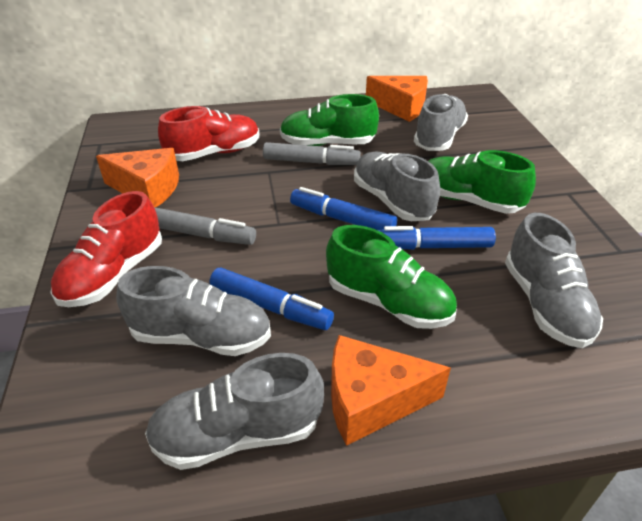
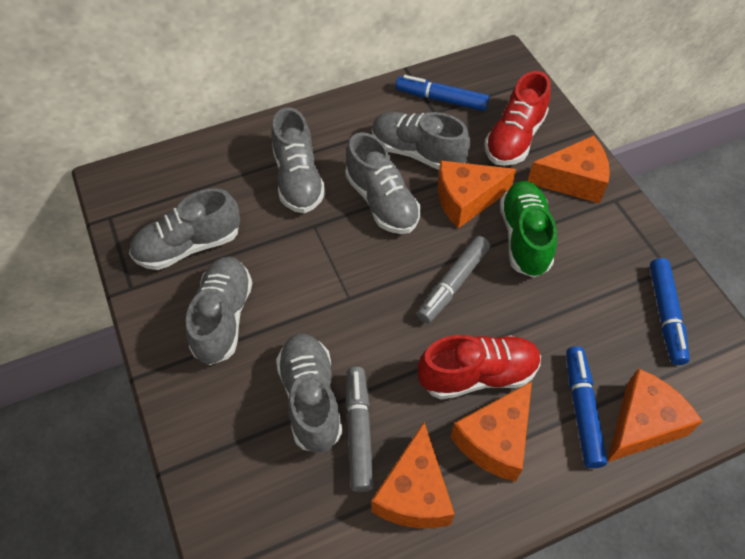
green shoe: [280,94,379,146] [326,225,457,329] [429,150,536,214] = 3 -> [500,181,557,278] = 1
grey shoe: [116,266,271,356] [145,353,324,470] [354,152,440,221] [414,94,468,151] [505,213,603,348] = 5 -> [129,188,240,270] [186,256,252,365] [271,107,325,213] [276,334,343,453] [345,132,420,234] [372,112,471,170] = 6
orange cheese: [96,148,179,207] [331,335,451,446] [366,76,428,122] = 3 -> [371,422,455,528] [438,160,516,228] [451,381,532,482] [528,135,610,203] [607,368,703,462] = 5

